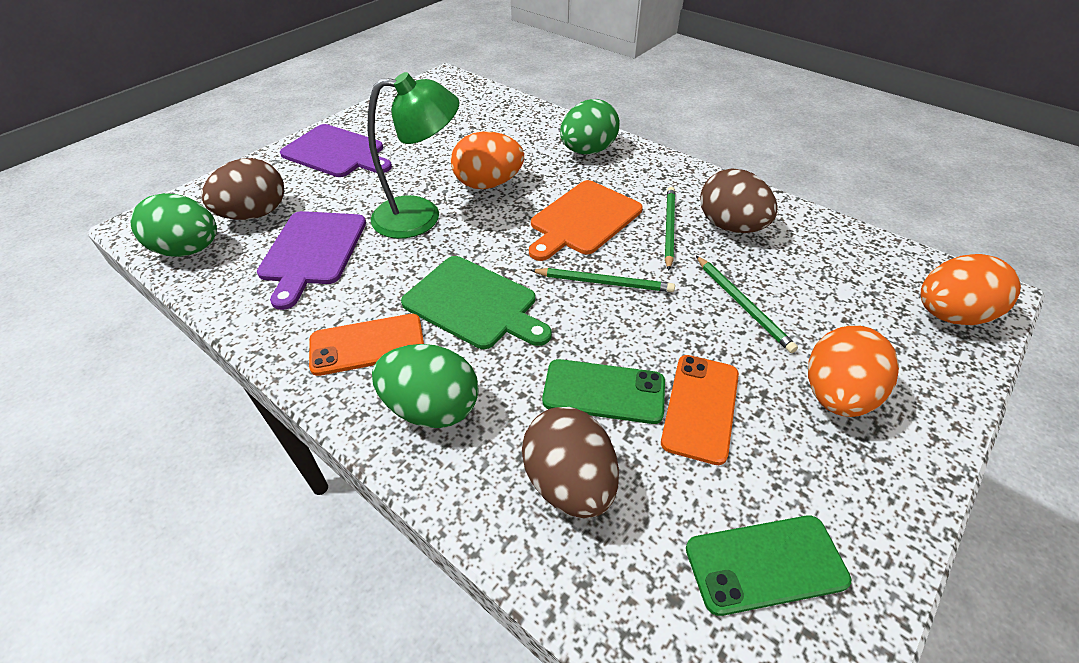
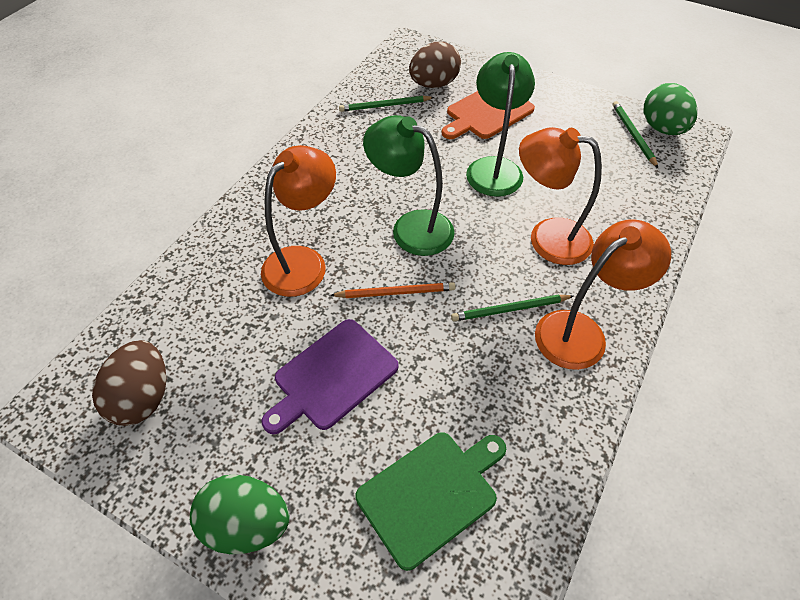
brown egg: [201,158,284,220] [522,407,619,518] [700,168,778,233] = 3 -> [92,340,166,426] [409,42,461,88] = 2
green egg: [130,193,217,257] [372,344,479,428] [560,99,620,154] = 3 -> [190,474,290,554] [644,83,698,135] = 2
green lamp: [368,72,459,239] = 1 -> [363,115,454,256] [466,52,535,197] = 2
green phone: [542,359,665,424] [686,515,851,616] = 2 -> none = 0
orange egg: [451,131,524,189] [808,325,899,417] [920,254,1021,325] = 3 -> none = 0
orange lamp: none = 0 -> [261,145,336,297] [519,127,602,265] [535,219,671,370] = 3
orange pencil: none = 0 -> [330,282,455,298] = 1
orange phone: [309,314,424,376] [661,355,739,465] = 2 -> none = 0
purple cutting board: [257,211,366,310] [280,124,392,177] = 2 -> [262,319,399,434] = 1

